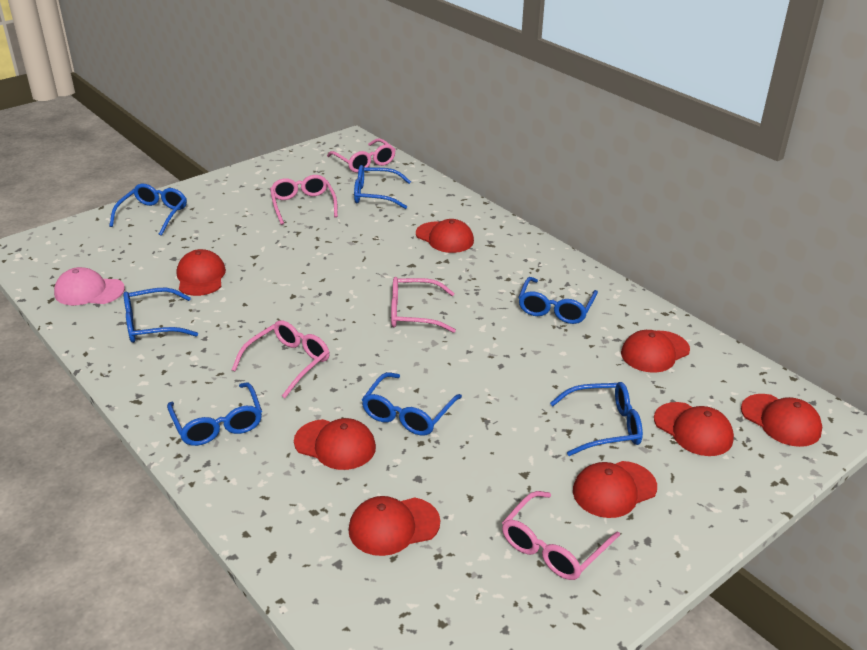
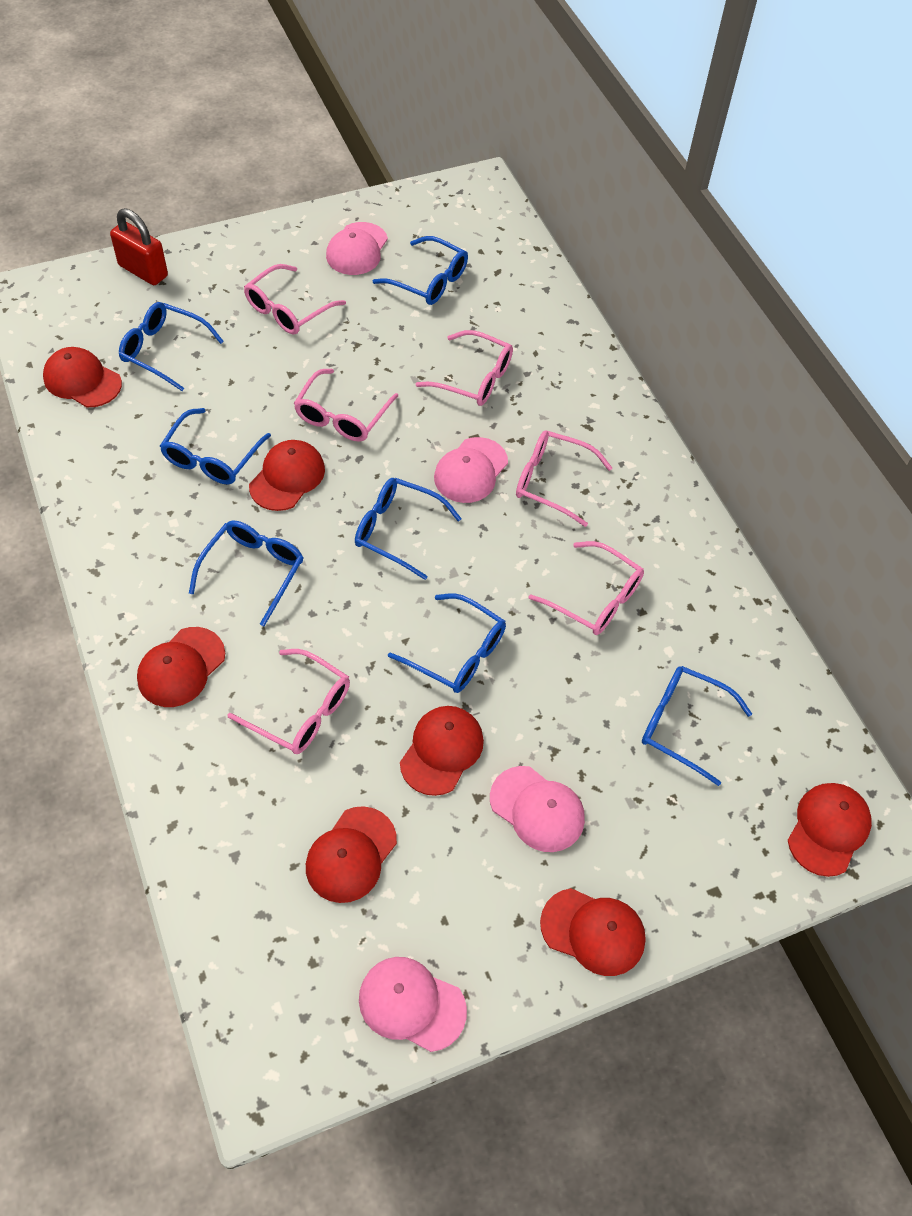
pink cap: [54,267,125,305] = 1 -> [326,222,388,275] [359,957,467,1052] [434,437,508,503] [490,766,585,852] = 4
pink glasses: [232,320,330,398] [270,175,338,225] [327,138,396,173] [391,277,456,333] [502,491,620,580] = 5 -> [228,649,350,754] [244,264,346,335] [294,369,398,442] [416,330,513,406] [516,430,612,527] [529,541,644,635] = 6
red cap: [177,249,226,296] [294,418,376,470] [348,496,440,556] [416,219,474,253] [573,461,657,518] [621,330,690,373] [654,402,734,456] [741,394,822,447] = 8 -> [43,347,122,407] [137,627,225,707] [249,440,325,511] [306,806,397,903] [400,706,484,796] [540,888,646,976] [788,783,872,877] = 7
red padlock: none = 0 -> [110,208,168,285] = 1

